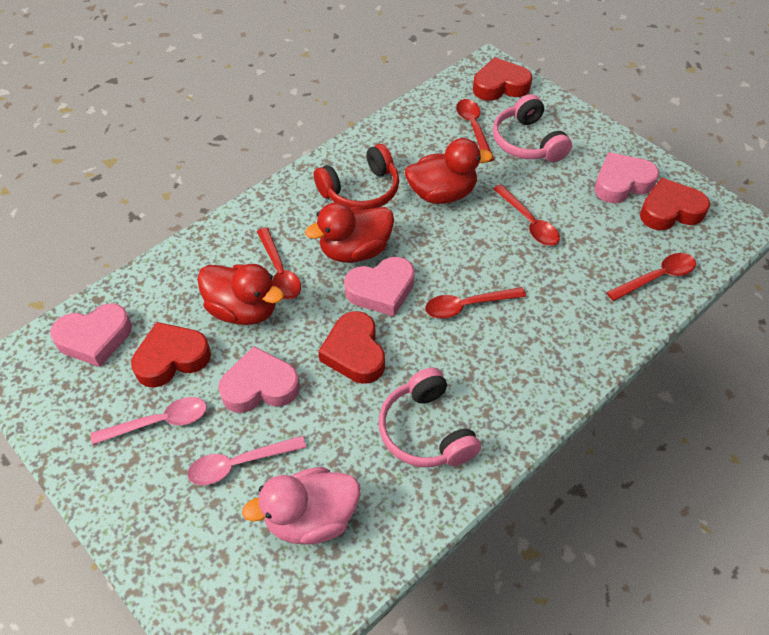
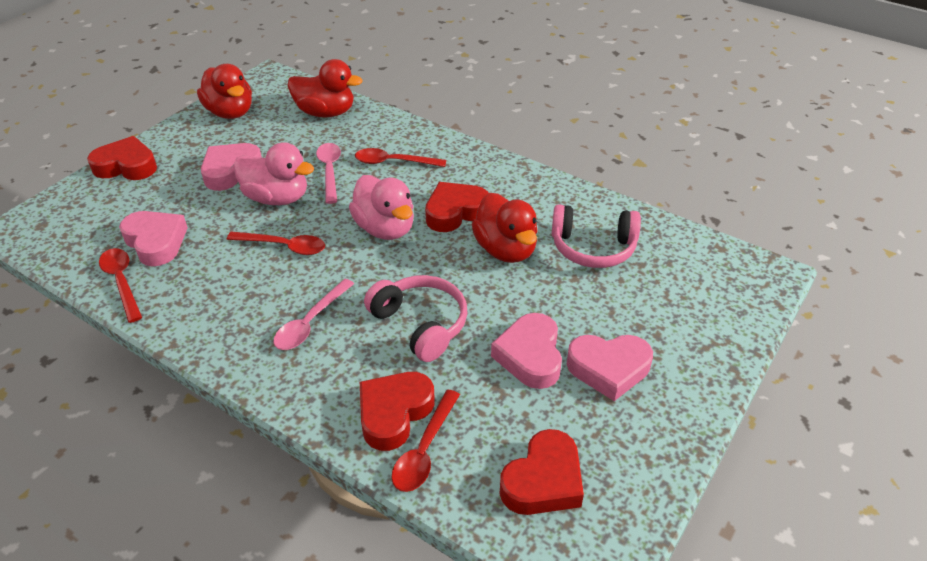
pink duck: [242,467,360,545] = 1 -> [233,142,314,205] [349,175,414,240] = 2
red headphones: [314,144,399,209] = 1 -> none = 0
red spoon: [257,228,301,299] [425,287,526,319] [456,99,495,162] [493,184,560,246] [606,253,696,301] = 5 -> [99,248,142,323] [227,232,325,255] [355,148,446,167] [392,390,460,492] = 4

